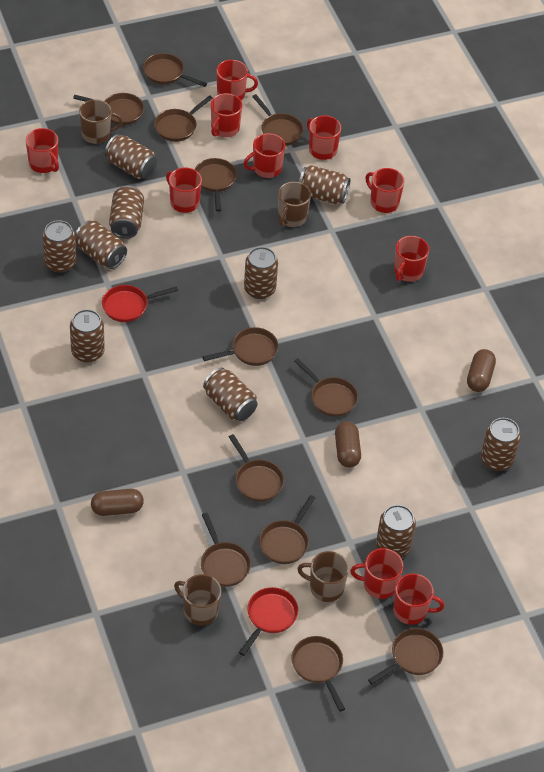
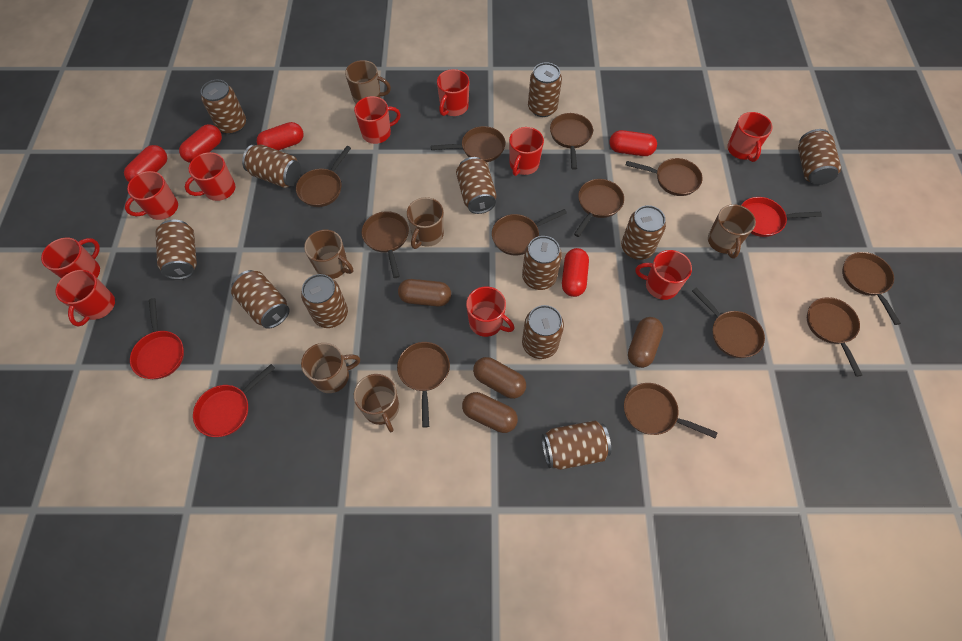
brown can: [42,220,76,273] [70,309,105,363] [75,221,127,269] [105,134,157,179] [109,186,144,239] [203,367,258,421] [244,247,278,299] [299,165,351,204] [376,505,416,558] [481,418,521,471] = 10 -> [155,220,197,280] [201,80,246,134] [231,270,290,329] [242,144,301,188] [301,274,348,328] [456,157,497,214] [522,236,562,290] [522,305,564,359] [528,62,562,117] [542,420,611,470] [621,205,666,260] [798,129,841,185] = 12
brown capsule: [91,489,144,516] [335,421,361,468] [467,349,496,392] = 3 -> [398,279,451,306] [462,392,518,433] [473,357,526,399] [628,317,663,368] = 4
brown mug: [79,99,123,144] [174,574,221,626] [278,182,311,227] [297,551,349,602] = 4 -> [301,343,360,393] [304,230,353,279] [345,60,391,104] [354,374,399,432] [407,197,444,249] [708,204,756,258] = 6
red capsule: none = 0 -> [124,145,167,182] [179,124,222,163] [257,122,304,150] [562,248,589,297] [609,130,657,156] = 5
red pan: [102,285,178,322] [239,587,298,656] = 2 -> [130,298,184,379] [193,364,275,437] [741,197,822,237] = 3

